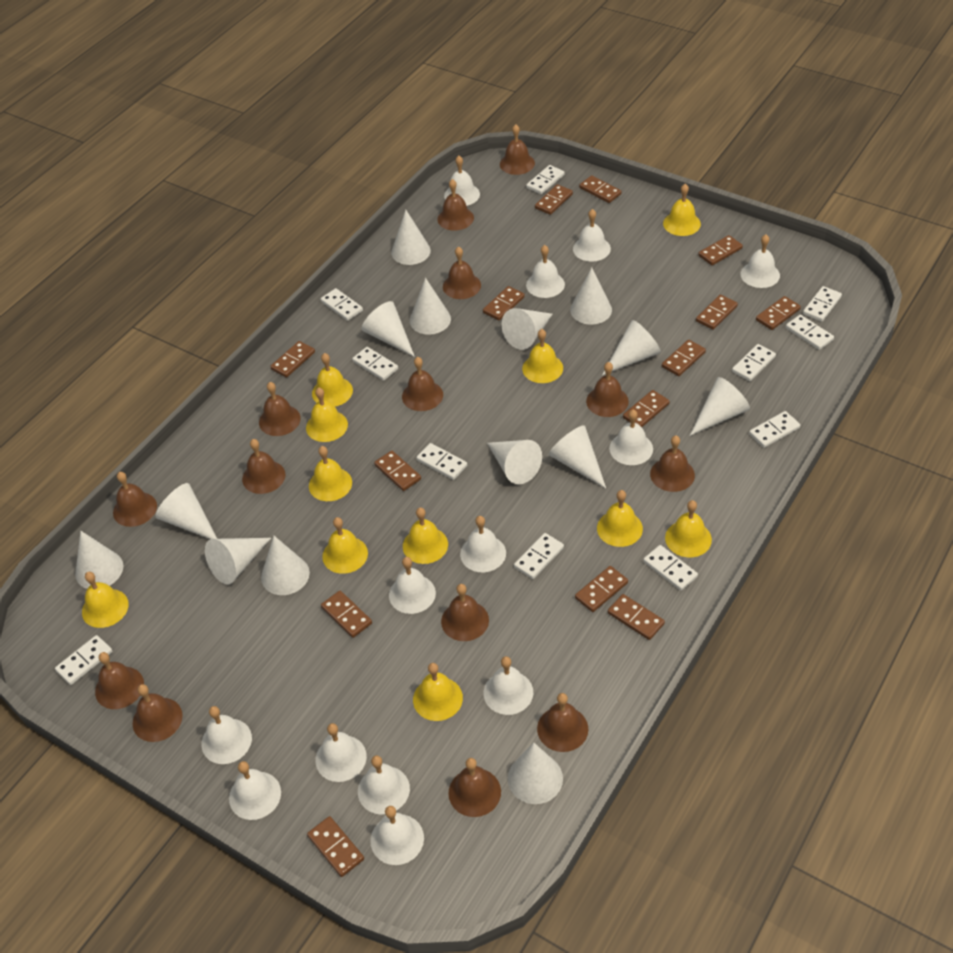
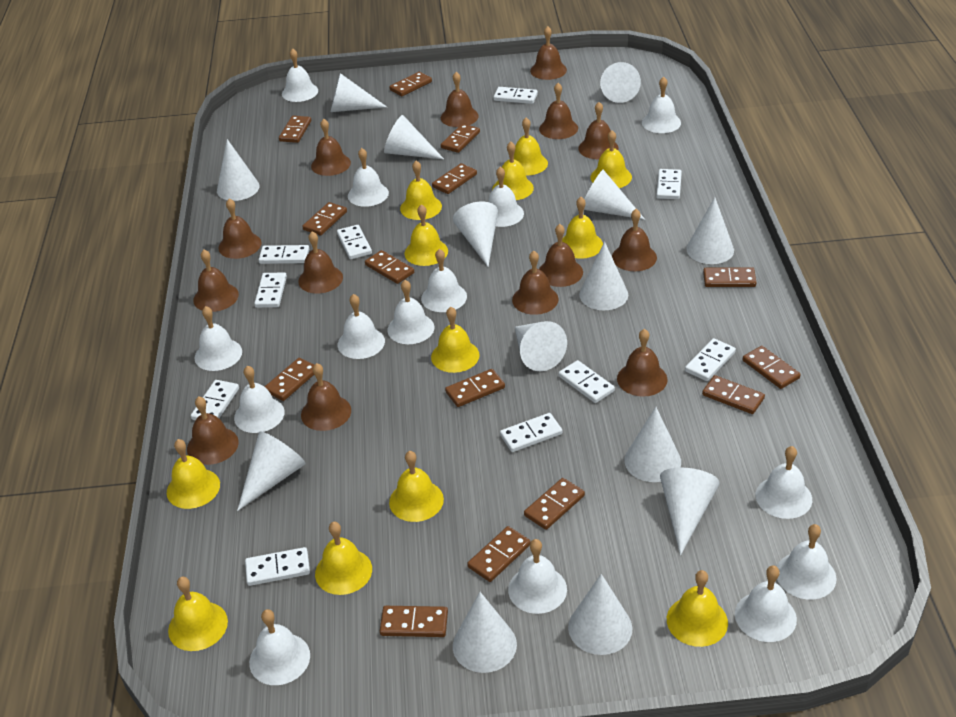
white bell: [201,706,252,764] [229,761,281,820] [315,723,367,782] [358,755,410,815] [370,806,424,865] [389,557,436,614] [444,156,480,206] [460,516,506,572] [483,656,533,715] [526,245,565,298] [573,209,611,262] [609,409,653,465] [740,235,780,288] = 13 -> [195,306,242,371] [234,366,285,433] [249,609,310,685] [282,48,318,102] [338,294,385,359] [348,148,389,207] [388,280,434,344] [421,249,467,312] [488,167,524,227] [508,539,567,614] [642,77,681,133] [735,565,797,642] [755,446,812,519] [777,524,837,600] = 14
white domino: [55,635,113,685] [321,288,363,321] [352,347,398,381] [417,443,467,480] [514,533,564,579] [526,165,565,194] [643,545,698,591] [732,344,776,381] [749,411,800,448] [786,315,834,350] [803,286,842,322] = 11 -> [191,380,239,420] [245,547,310,586] [254,273,287,308] [259,245,309,264] [337,225,372,259] [494,87,538,104] [500,413,562,452] [559,360,615,403] [656,169,682,199] [685,338,736,381] = 10
yellow bell: [82,572,129,628] [306,387,348,442] [309,446,352,501] [312,353,353,407] [322,517,368,574] [403,507,448,564] [413,663,463,721] [522,329,563,383] [597,490,643,547] [663,184,701,236] [665,500,712,557] = 11 -> [167,439,220,509] [168,577,228,651] [315,522,372,595] [389,451,444,522] [400,161,442,220] [405,204,448,266] [431,307,480,373] [492,142,534,200] [514,118,548,175] [562,197,603,259] [590,130,632,188] [667,570,728,647] = 12

